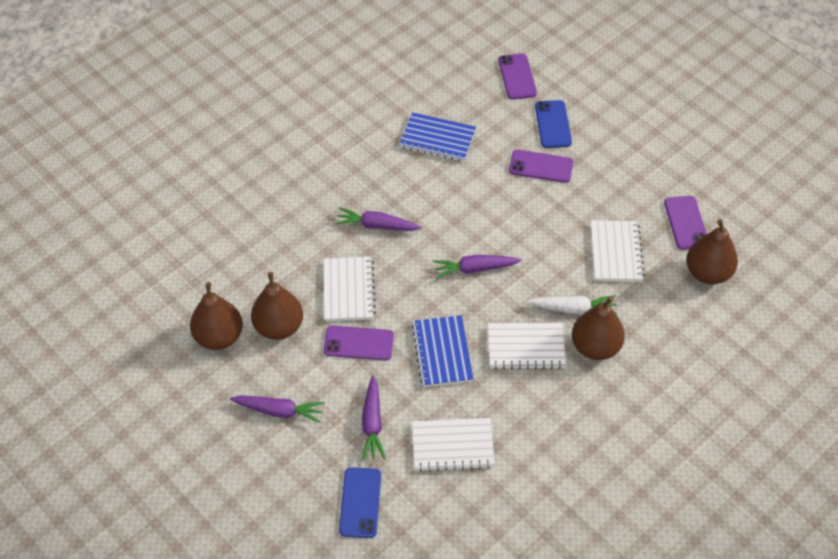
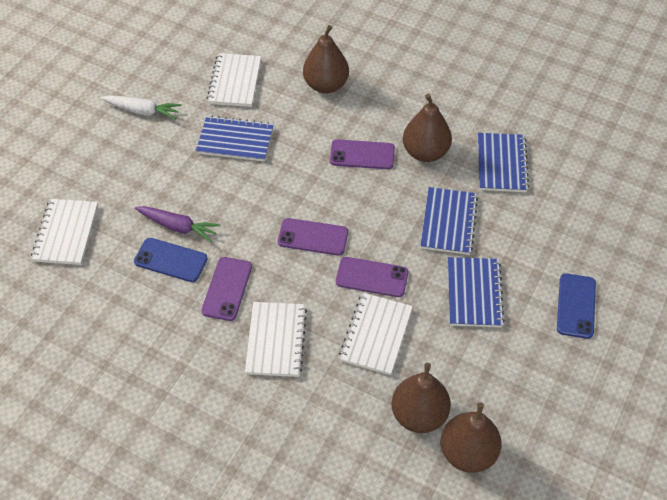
blue notebook: [399,112,476,162] [411,315,474,387] = 2 -> [196,116,274,162] [420,187,478,255] [448,257,505,327] [478,133,529,192] = 4
purple carrot: [230,395,325,423] [335,207,421,231] [361,375,386,461] [433,255,521,279] = 4 -> [135,206,220,242] = 1

